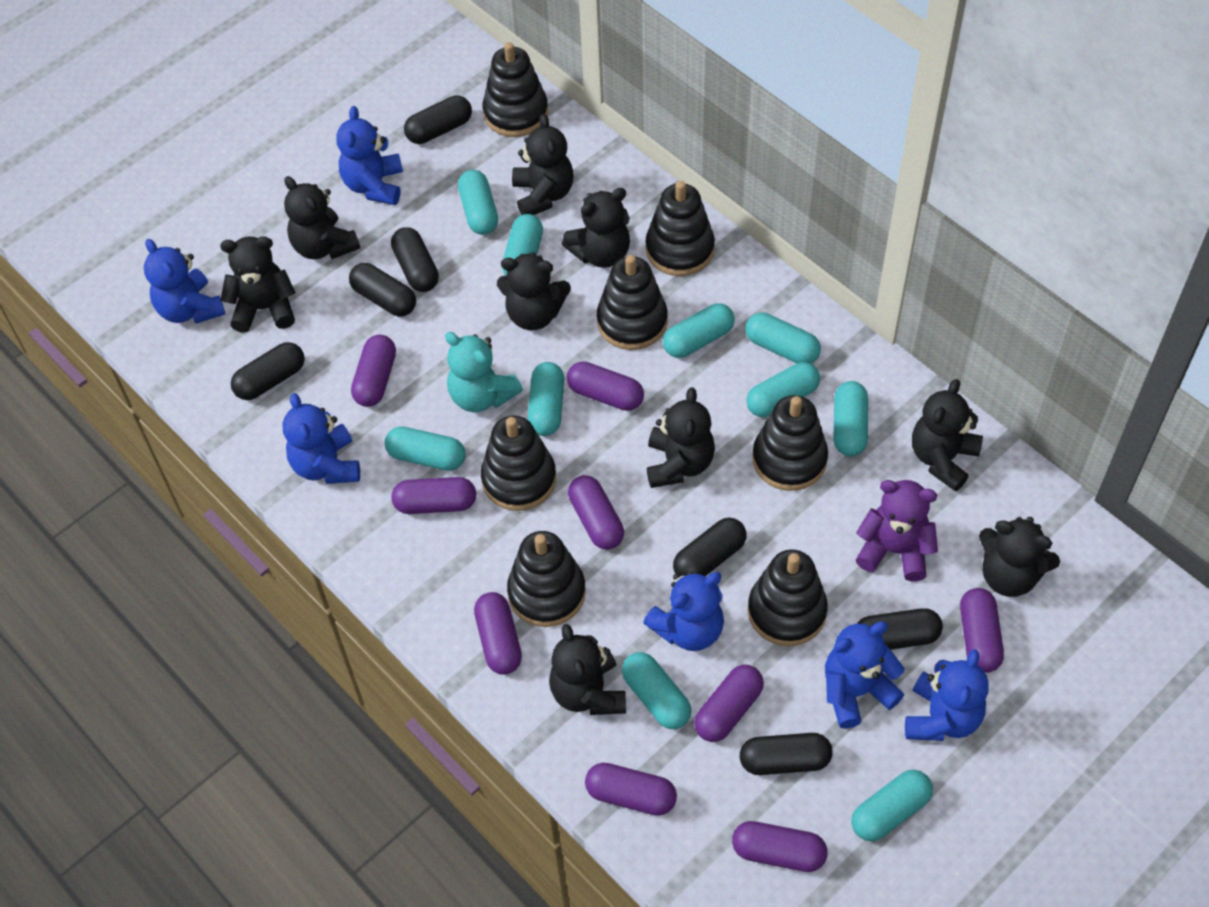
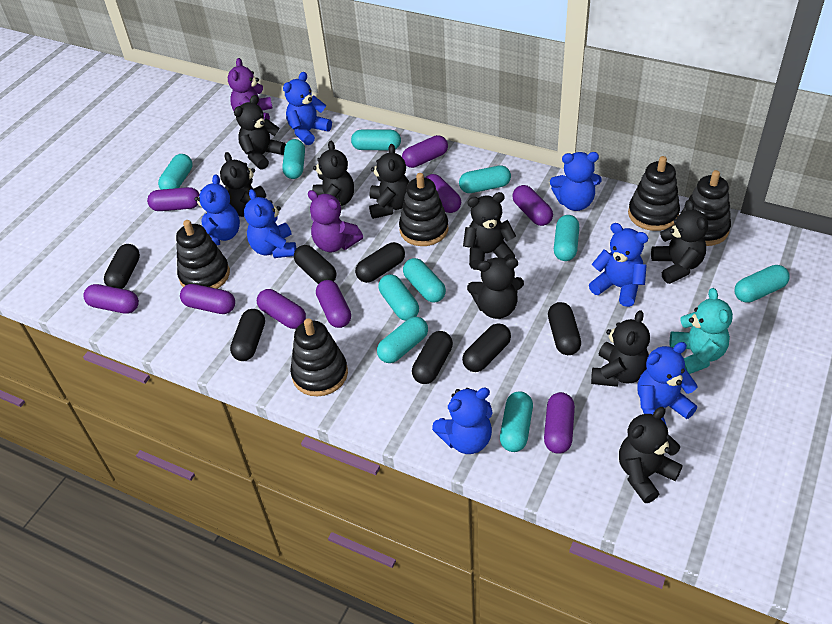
black stacking toy: [481,416,556,511] [483,42,548,137] [507,531,586,627] [597,255,668,350] [645,181,715,276] [748,549,828,646] [752,395,828,491] = 7 -> [176,220,230,289] [290,318,348,396] [399,173,448,246] [628,156,680,231] [680,170,731,246] = 5
blue teddy bear: [144,239,225,324] [282,393,360,484] [336,106,403,205] [643,571,724,651] [825,621,904,729] [905,649,989,741] = 6 -> [194,174,240,245] [244,189,296,258] [283,72,332,145] [432,387,493,454] [550,152,602,211] [589,223,648,307] [637,342,698,426] = 7
purple teddy bear: [856,480,938,581] = 1 -> [228,58,273,120] [308,190,363,252] = 2

